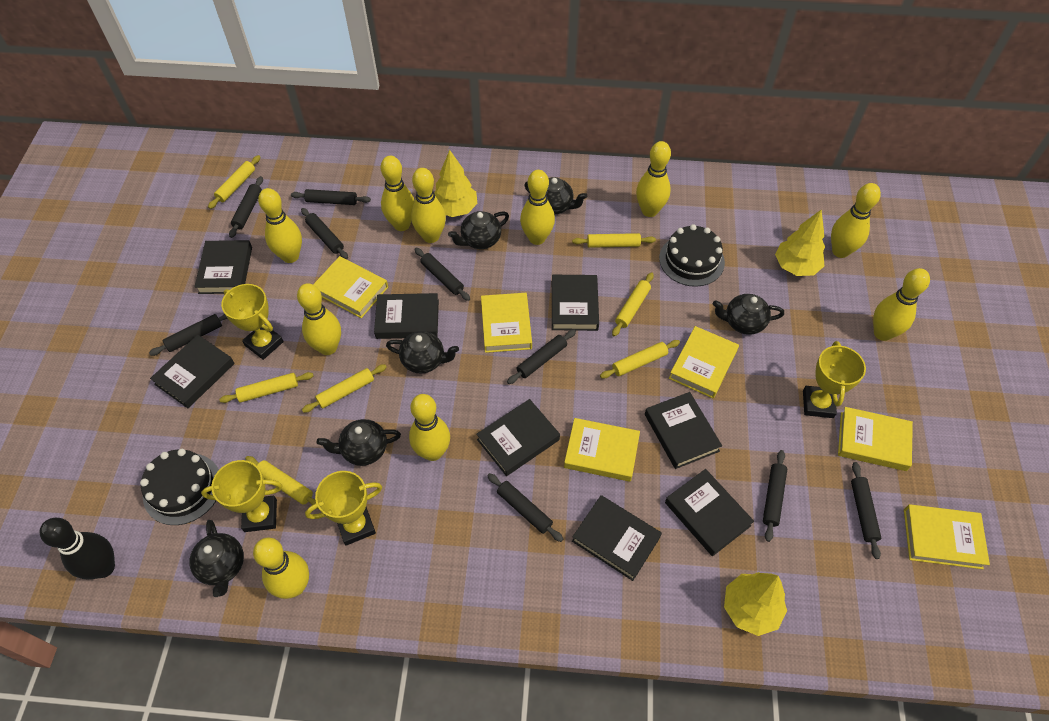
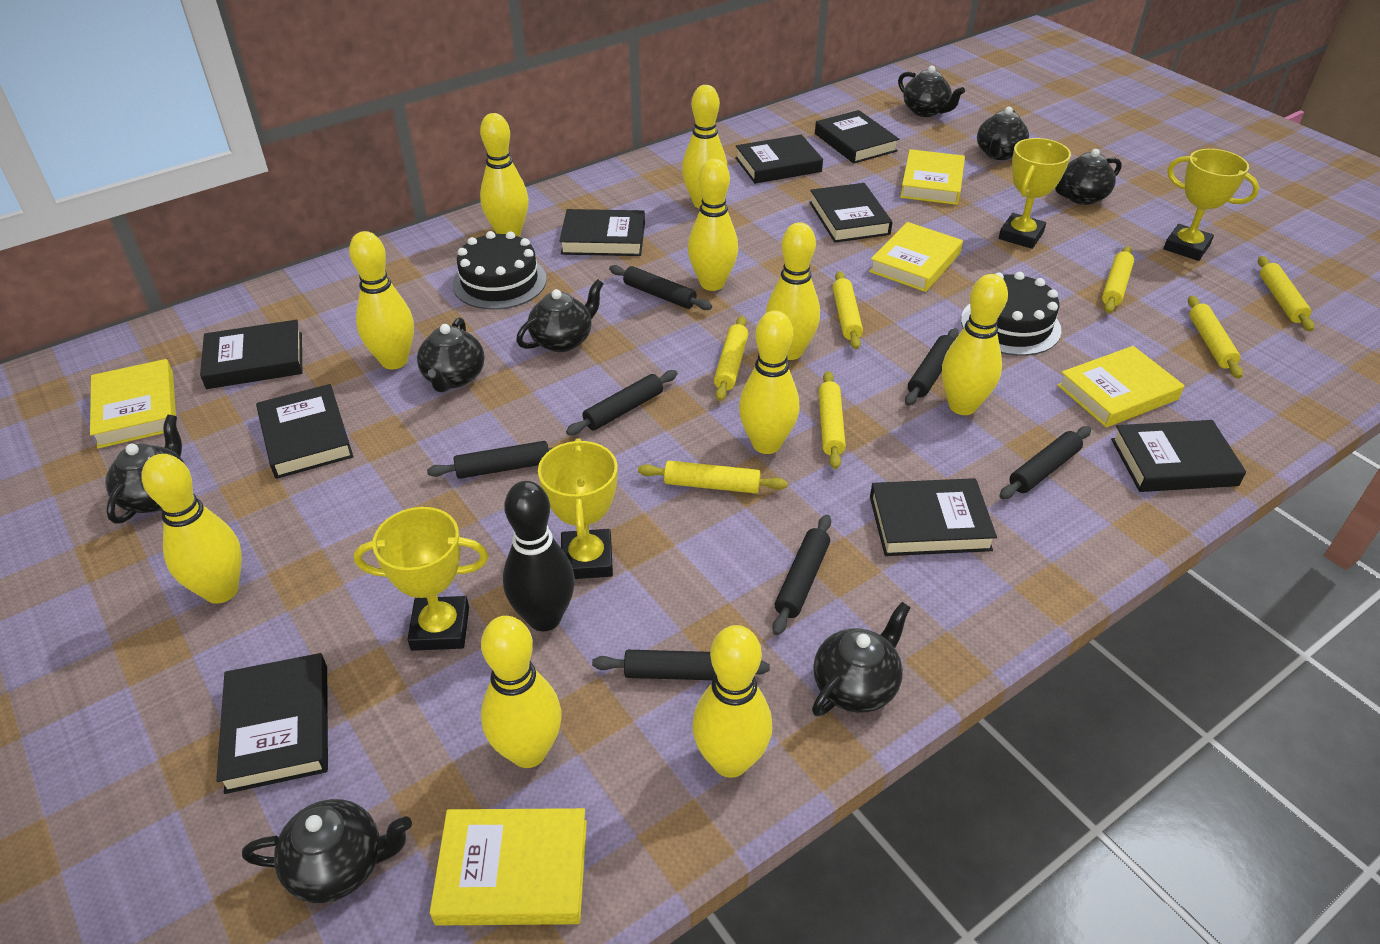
black book: [150,335,235,408] [195,240,252,294] [374,293,439,339] [476,399,560,476] [552,275,599,331] [572,495,662,581] [645,392,722,469] [665,469,754,556] = 8 -> [200,320,302,389] [216,653,328,794] [256,384,353,479] [559,209,645,256] [735,134,823,184] [809,183,893,243] [815,110,899,164] [870,478,997,556] [1111,420,1246,492] = 9
black rolling pin: [149,314,228,356] [229,176,263,238] [291,189,371,205] [301,208,348,259] [414,248,470,301] [487,473,563,542] [507,329,576,384] [763,450,787,542] [851,462,881,559] = 9 -> [427,441,554,479] [566,370,678,435] [592,650,770,680] [609,265,712,310] [772,515,831,635] [905,328,959,406] [999,426,1091,499] = 7
black teapot: [189,520,244,597] [317,419,401,466] [386,331,459,374] [448,211,509,249] [524,177,587,214] [713,294,784,335] = 6 -> [105,415,185,524] [242,799,412,903] [417,317,485,392] [516,279,604,352] [812,602,911,716] [898,66,965,117] [977,107,1029,160] [1055,149,1122,205] = 8
yellow book: [313,256,388,318] [481,293,532,353] [564,418,640,482] [669,326,739,398] [838,407,913,471] [904,504,990,569] = 6 -> [90,359,177,449] [430,808,587,926] [869,222,963,292] [900,149,965,205] [1057,346,1184,427] = 5
yellow tree: [434,150,478,217] [724,572,787,636] [775,209,825,276] = 3 -> none = 0

